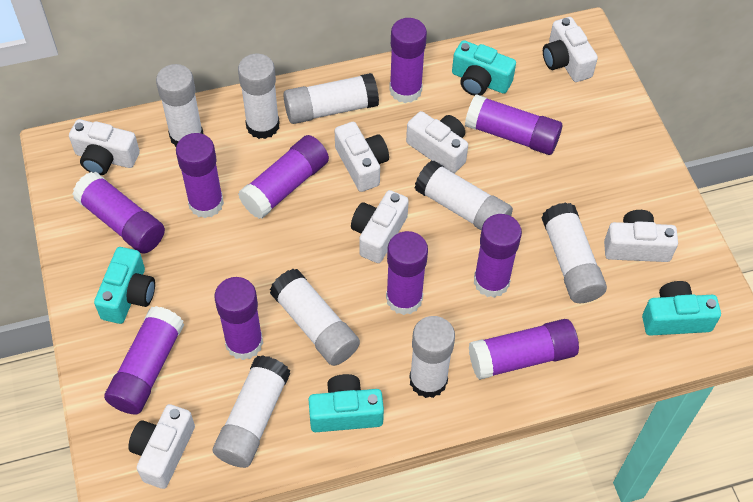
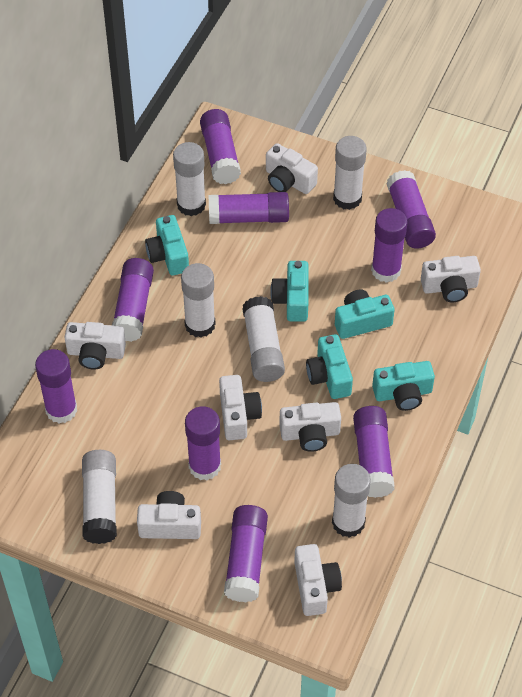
purple glue stick: [72,171,165,254] [104,306,184,415] [176,133,224,218] [214,277,263,360] [238,135,329,219] [386,231,428,315] [389,18,427,103] [465,94,562,155] [469,319,579,380] [474,214,522,298] = 10 -> [35,349,77,423] [112,258,154,342] [185,406,221,481] [200,109,241,184] [209,192,289,224] [224,505,268,602] [353,406,395,498] [371,208,408,283] [386,170,436,248] = 9
turquoise camera: [94,247,155,324] [308,374,384,432] [452,40,516,96] [642,281,721,336] = 4 -> [145,215,189,276] [270,261,309,322] [306,334,353,399] [335,290,395,339] [372,361,435,411] = 5
white glue stick: [156,64,204,147] [213,355,290,468] [238,54,280,139] [270,269,360,366] [284,73,379,124] [409,316,455,398] [415,160,513,230] [541,202,607,303] = 8 -> [82,450,117,544] [173,142,206,216] [181,263,215,338] [242,296,285,382] [332,464,371,538] [333,136,367,210] = 6

